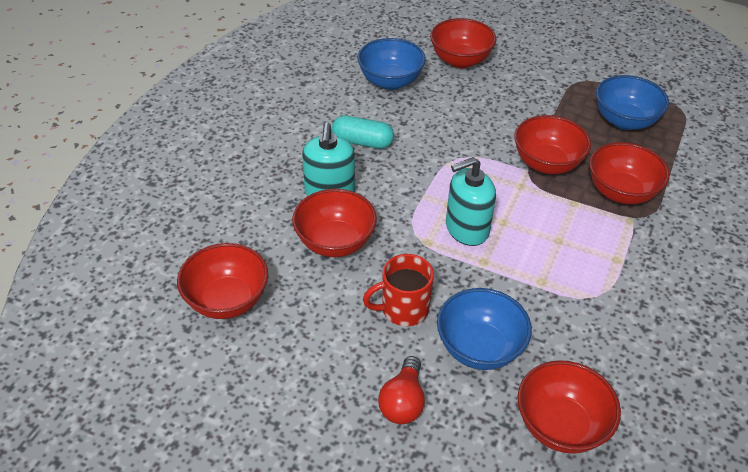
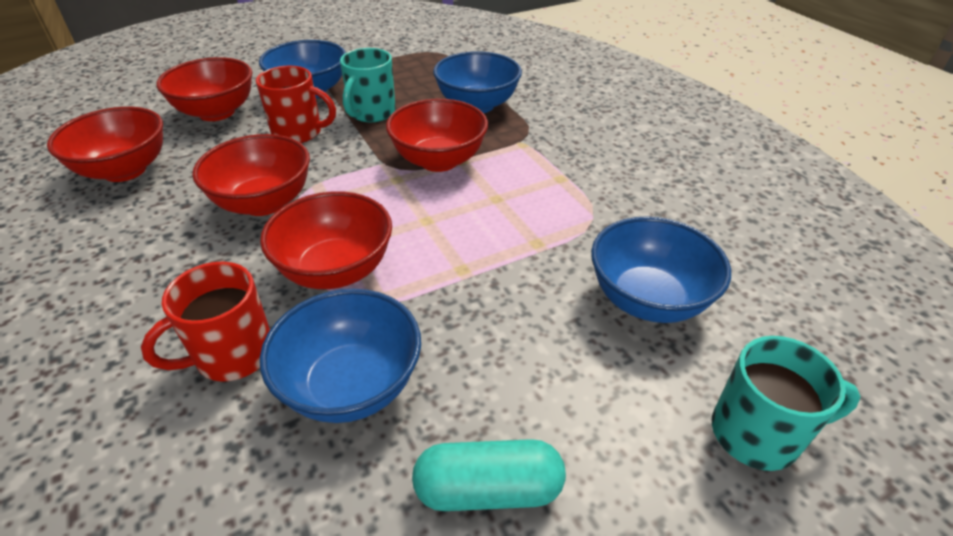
blue bowl: [357,38,426,90] [437,288,532,370] [596,75,669,130] = 3 -> [259,40,346,98] [260,289,421,423] [433,51,522,113] [591,216,731,323] = 4
red bowl: [177,243,268,319] [292,189,377,257] [430,18,497,68] [514,115,591,174] [517,360,621,454] [589,142,670,204] = 6 -> [47,107,163,182] [156,57,252,121] [192,134,310,216] [260,191,392,289] [386,99,488,172] = 5
red light bulb: [378,356,425,424] = 1 -> none = 0
red mug: [363,254,434,326] = 1 -> [141,262,270,382] [256,66,336,143] = 2
turquoise mug: none = 0 -> [340,48,396,122] [712,336,861,471] = 2
turquoise soap dispenser: [302,122,355,196] [446,157,496,246] = 2 -> none = 0

